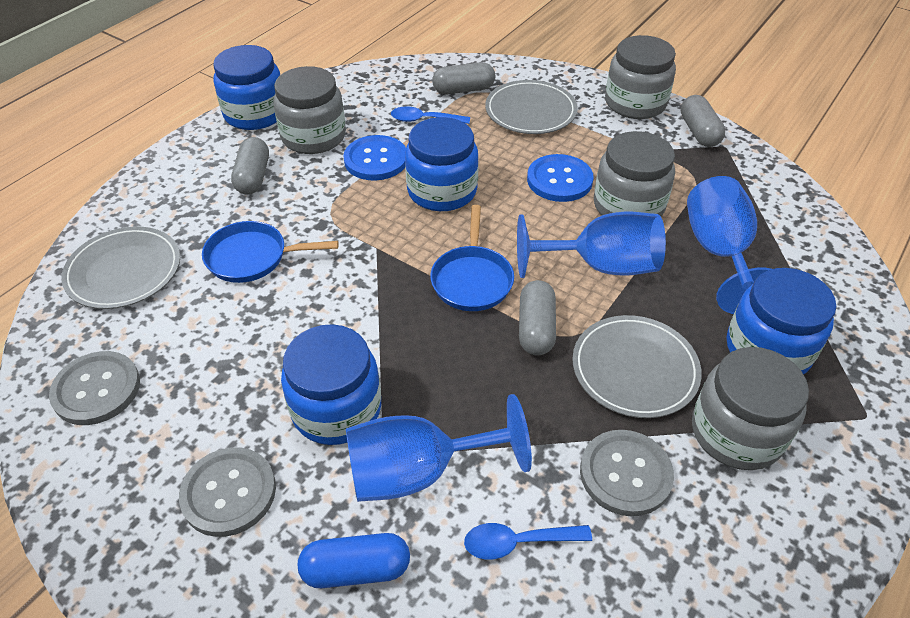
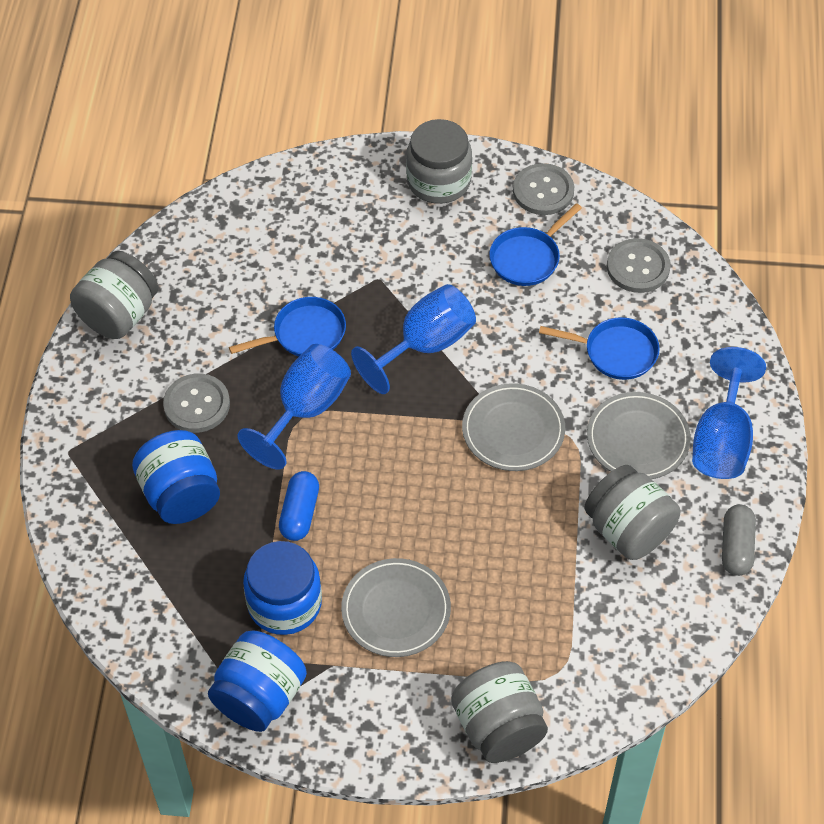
blue button: [343,135,406,181] [527,154,594,202] = 2 -> none = 0
blue jar: [213,45,280,130] [281,324,381,445] [405,117,479,211] [727,268,837,374] = 4 -> [132,430,220,524] [208,630,307,732] [243,541,322,635] = 3
blue pan: [202,221,339,283] [430,205,514,311] = 2 -> [229,297,346,357] [489,203,582,286] [539,317,660,380] = 3
blue spoon: [391,107,470,124] [464,523,592,559] = 2 -> none = 0
grey capsule: [231,137,269,194] [432,62,495,94] [519,280,556,356] [681,95,725,147] = 4 -> [722,504,756,576] = 1

